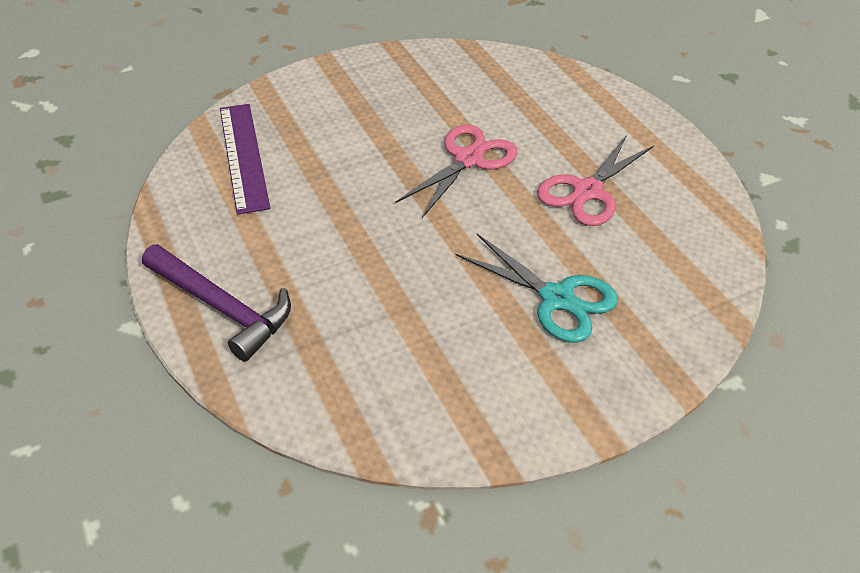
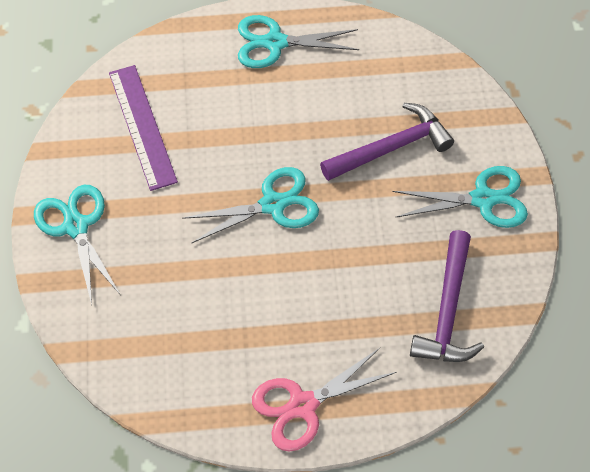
pink scissors: [396,124,518,218] [537,135,654,226] = 2 -> [252,348,397,451] = 1
purple hammer: [142,244,291,361] = 1 -> [320,103,454,181] [410,230,484,362] = 2
turquoise scissors: [456,234,618,343] = 1 -> [34,185,120,305] [182,167,319,244] [238,15,359,68] [392,166,528,228] = 4

